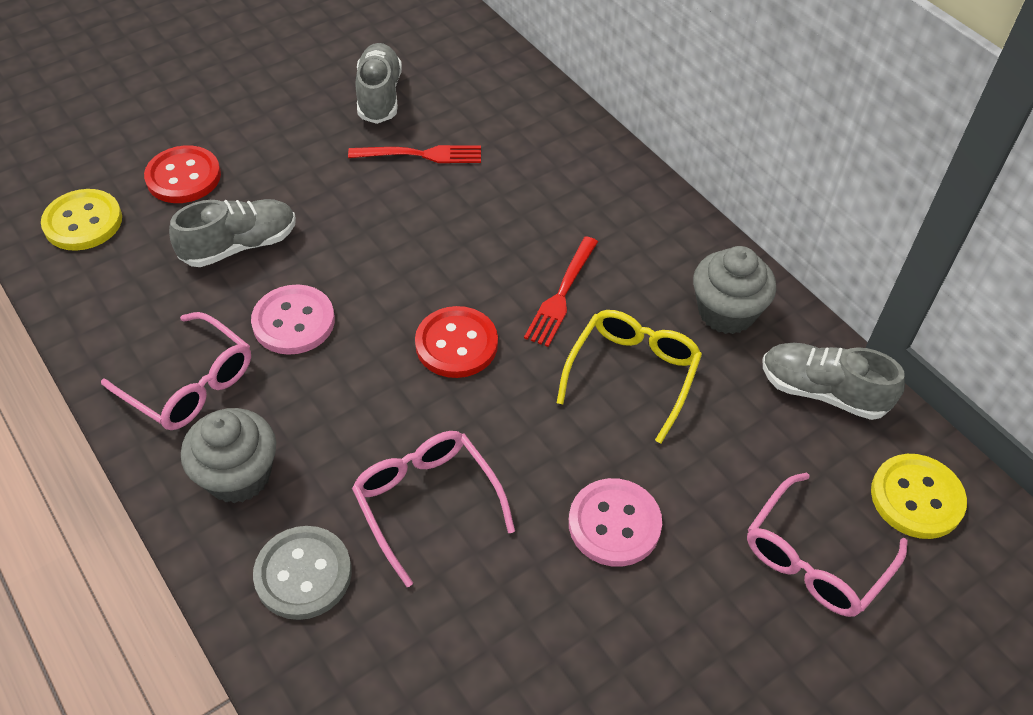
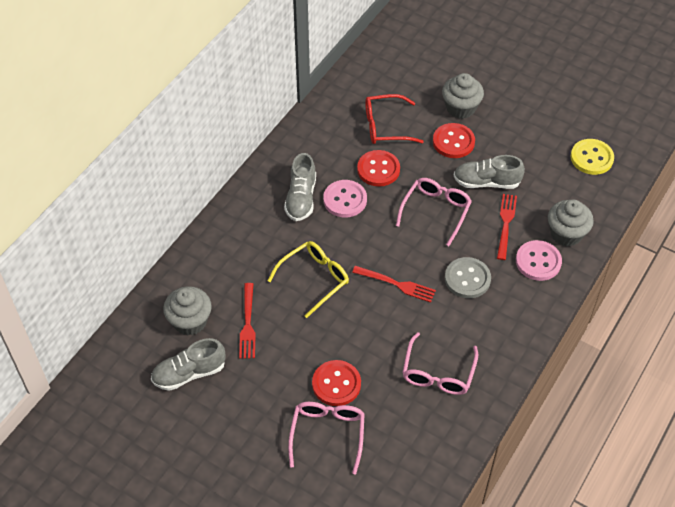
grey cupcake: [181,408,276,503] [693,246,776,334] = 2 -> [163,286,212,335] [442,73,484,119] [548,199,594,247] = 3
red button: [144,145,221,203] [415,306,498,378] = 2 -> [312,360,361,406] [357,150,400,187] [433,123,475,158] = 3
red fork: [348,145,481,163] [524,236,598,347] = 2 -> [239,283,256,359] [352,266,436,303] [497,194,517,260] = 3
red glasses: none = 0 -> [365,94,424,144] = 1
yellow button: [41,189,122,251] [871,454,967,539] = 2 -> [571,139,614,175] = 1

